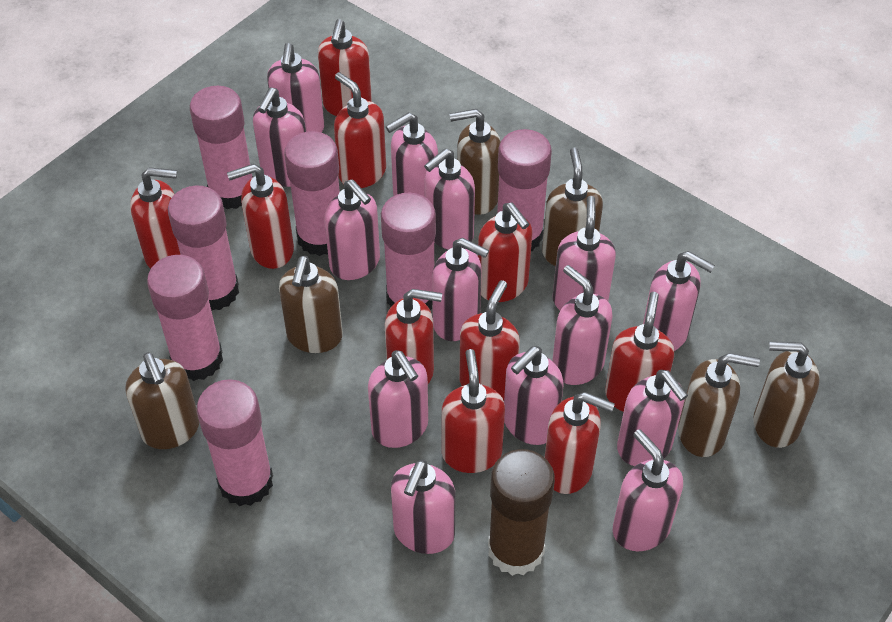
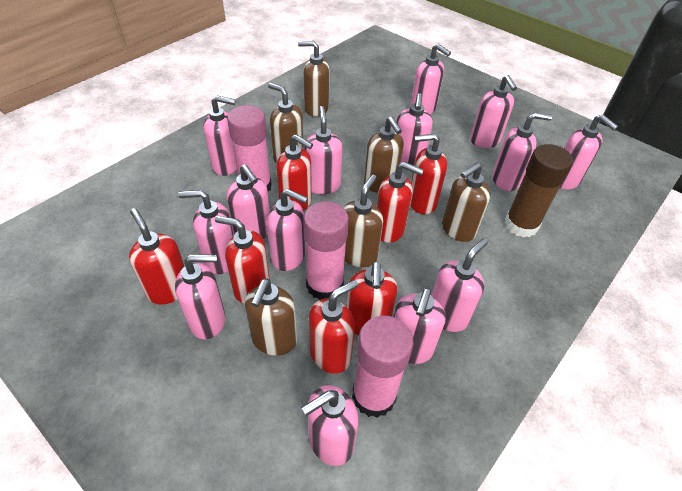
pink glue stick: [147,255,223,381] [168,186,239,311] [190,86,253,209] [197,379,273,506] [284,131,340,256] [381,193,436,310] [497,129,552,251] = 7 -> [227,105,272,191] [303,201,349,300] [352,316,414,418] = 3
red soap dispenser: [130,167,180,269] [227,164,294,269] [318,19,372,116] [334,72,386,188] [385,289,442,384] [442,349,505,473] [459,280,520,401] [478,203,532,302] [544,392,615,494] [605,292,674,412] = 10 -> [129,208,184,305] [215,216,270,304] [276,134,313,211] [309,280,358,374] [347,261,397,336] [377,162,424,243] [410,134,447,214] = 7

